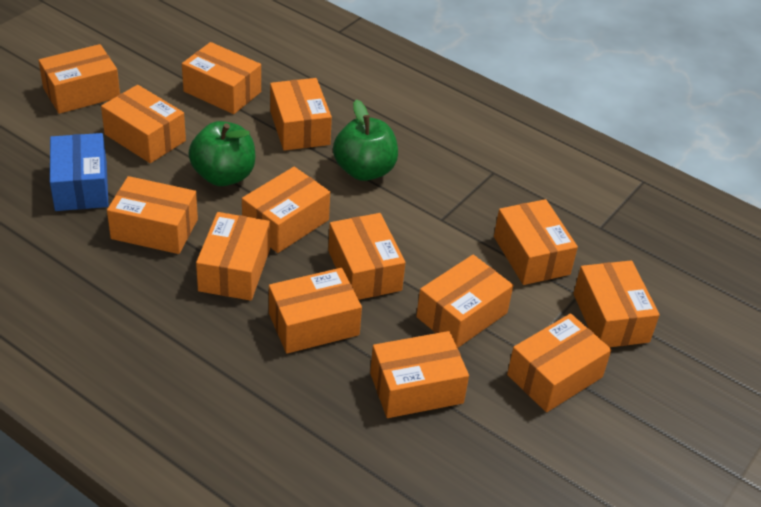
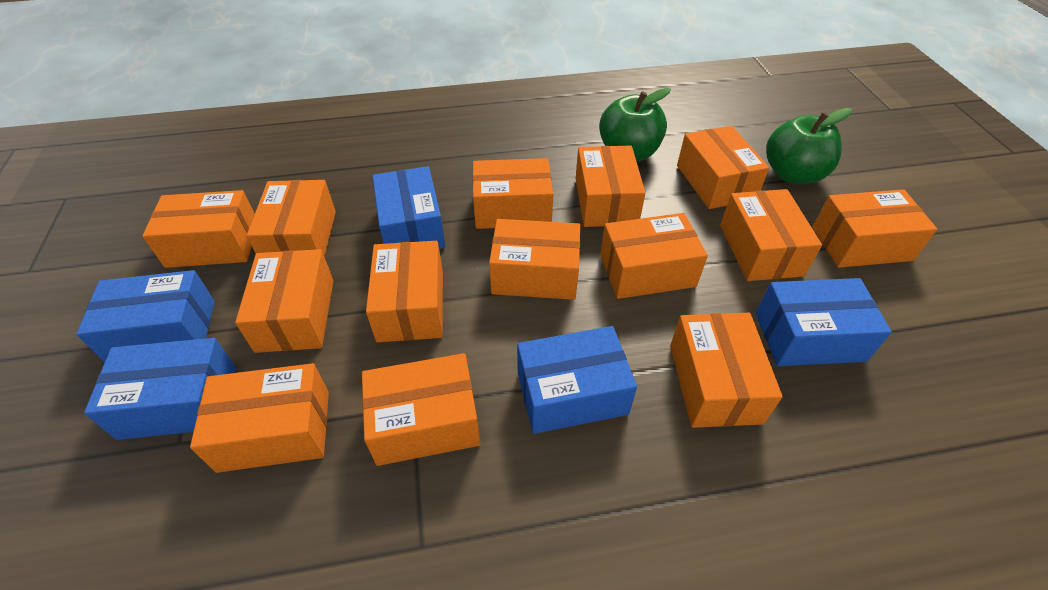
blue box: [50,133,109,211] = 1 -> [76,270,215,362] [84,338,236,440] [372,166,445,249] [517,326,637,434] [756,278,892,366] = 5

